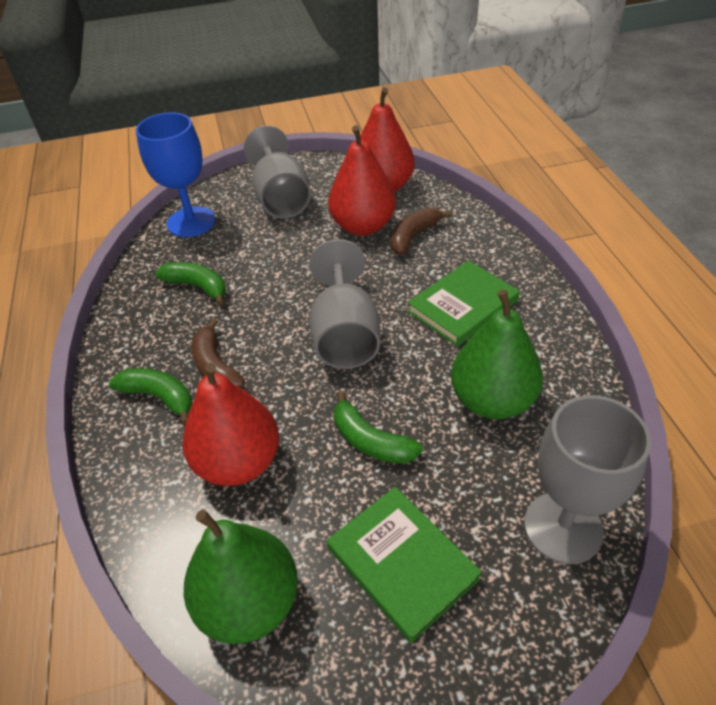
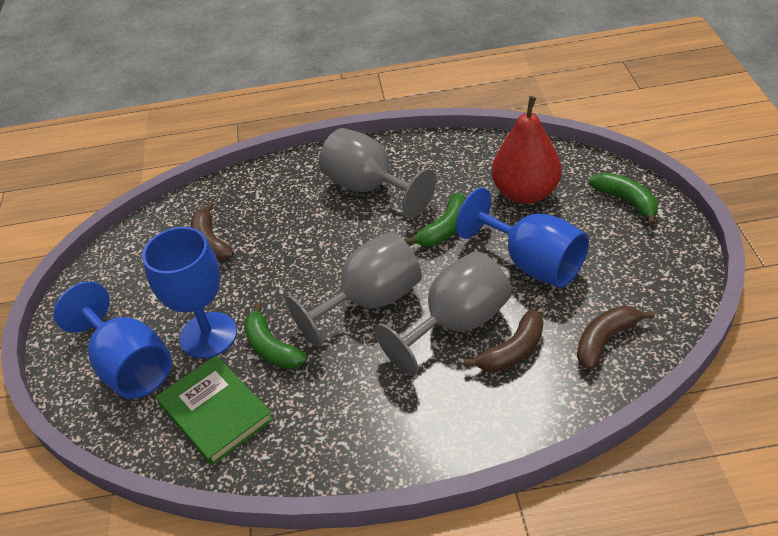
blue goblet: [136,112,216,237] = 1 -> [54,282,172,399] [142,227,237,359] [456,188,589,287] = 3
brown banana: [192,318,245,387] [391,207,452,255] = 2 -> [190,203,234,261] [464,309,543,373] [577,305,654,370] = 3
green book: [327,487,482,643] [407,260,520,347] = 2 -> [156,355,274,466] = 1
green pear: [184,509,298,644] [451,290,543,419] = 2 -> none = 0
red pear: [182,363,279,486] [328,125,396,236] [360,87,415,192] = 3 -> [492,96,562,204] = 1

